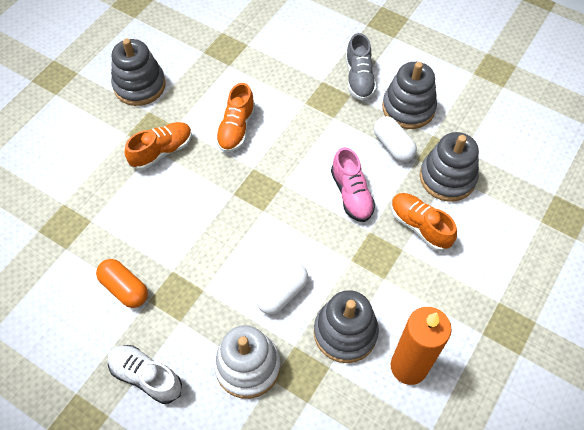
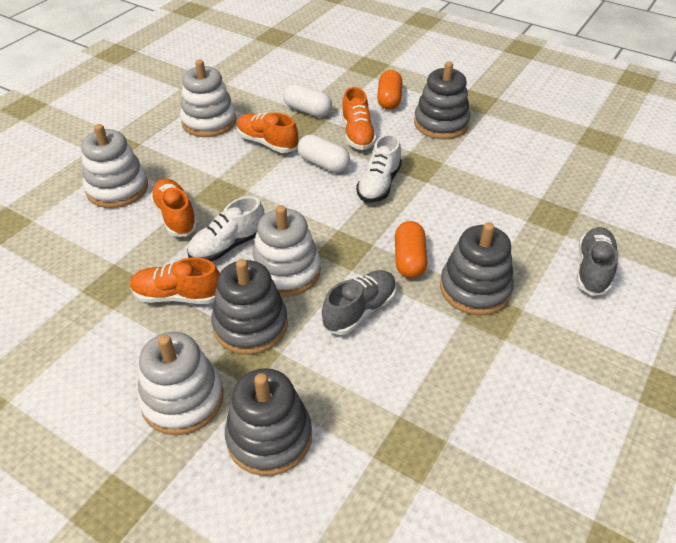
grey shoe: [346,33,377,101] = 1 -> [322,270,396,335] [576,227,618,296] = 2
orange candle: [391,307,452,385] = 1 -> none = 0
orange capsule: [96,259,148,308] = 1 -> [377,70,402,110] [395,221,427,278] = 2
orange shoe: [125,122,192,170] [216,83,255,152] [391,193,457,251] = 3 -> [130,257,220,304] [150,178,198,237] [237,112,298,153] [341,87,377,150] = 4
pink shoe: [331,147,375,222] = 1 -> none = 0
white shoe: [108,345,182,404] = 1 -> [187,196,265,262] [356,134,402,203] = 2
white stacking toy: [214,325,280,399] = 1 -> [81,124,148,208] [138,332,223,435] [180,60,236,137] [251,205,321,297] = 4

